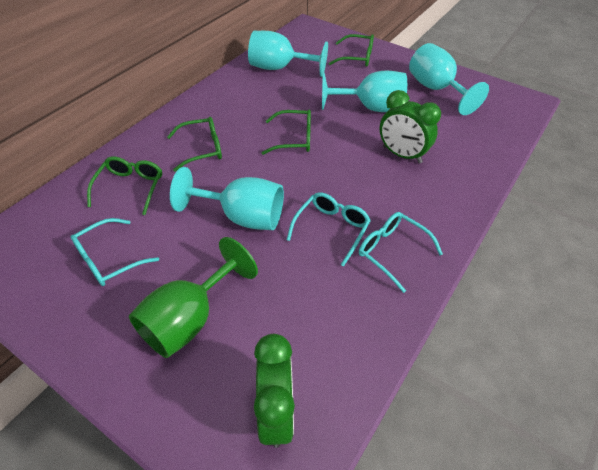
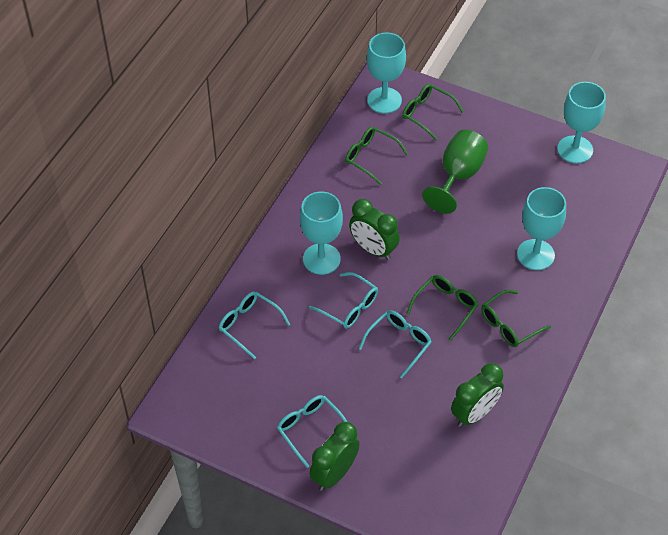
green clock: [254,334,295,448] [379,90,441,163] = 2 -> [310,422,360,491] [349,199,400,260] [451,363,504,427] = 3
turquoise glasses: [71,218,159,286] [287,192,371,266] [359,212,443,293] = 3 -> [219,292,291,359] [277,395,347,468] [309,272,378,329] [359,310,432,379] = 4

